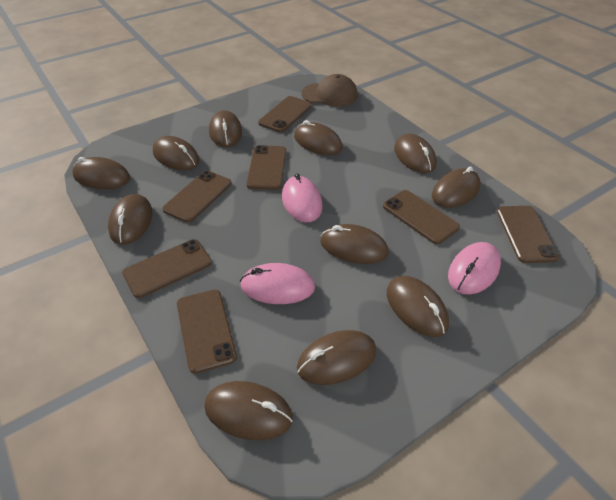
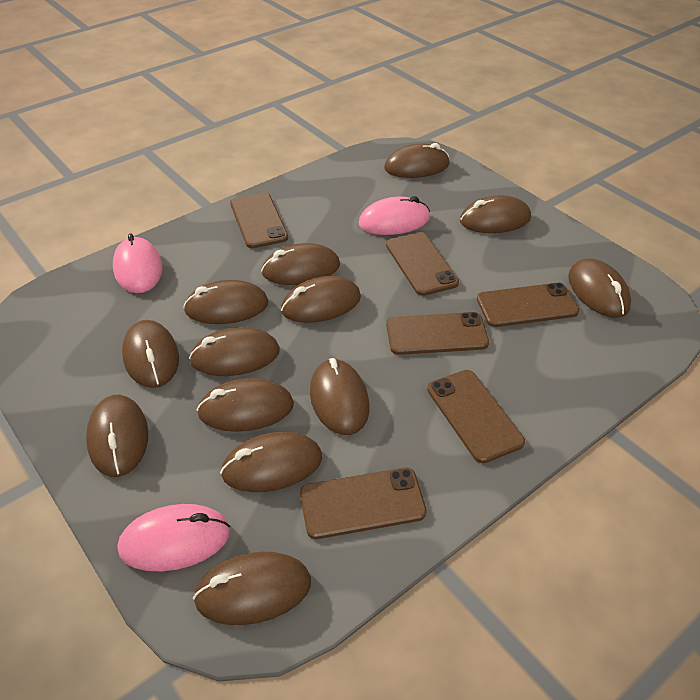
brown cap: [301,74,358,107] = 1 -> none = 0
brown mouse: [72,157,130,189] [108,194,152,245] [153,136,199,170] [204,381,293,440] [209,110,242,147] [294,120,343,155] [297,330,376,385] [320,224,388,264] [387,276,449,337] [394,134,437,173] [432,167,480,208] = 11 -> [86,395,148,477] [122,320,179,388] [183,280,269,324] [189,327,280,376] [193,552,311,625] [197,378,294,432] [220,432,322,492] [261,243,340,285] [281,276,361,323] [310,358,370,435] [384,143,450,178] [460,195,531,233] [568,259,631,318] = 13
brown phone: [122,239,212,298] [162,171,231,223] [177,290,237,374] [246,145,286,190] [258,96,312,132] [383,190,460,244] [497,206,559,263] = 7 -> [230,192,288,248] [300,468,427,539] [386,232,459,296] [386,312,489,355] [427,370,525,463] [477,283,579,327] = 6

